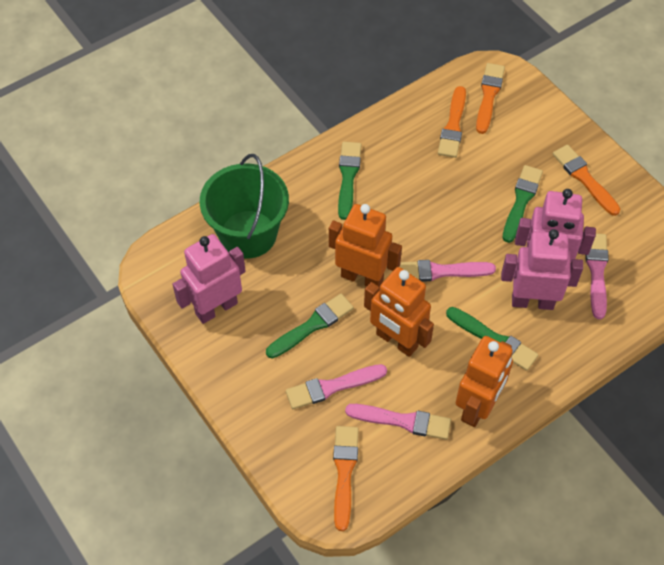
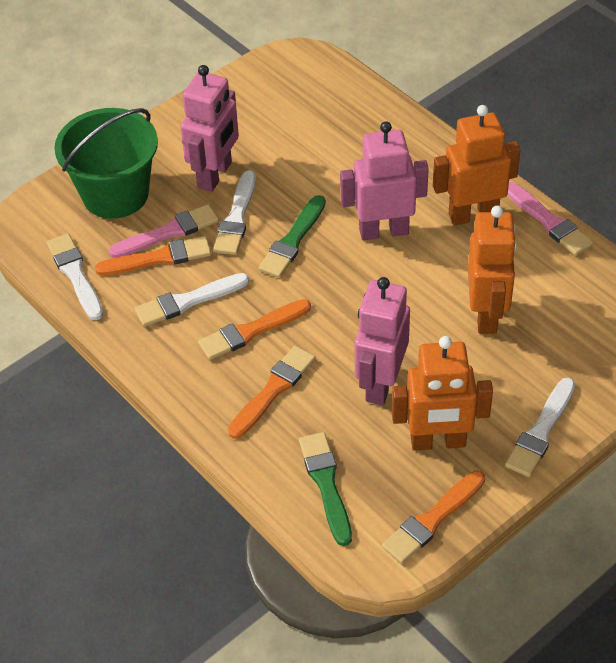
green brush: [266,294,354,359] [338,142,362,220] [446,307,538,371] [503,165,543,243] = 4 -> [259,195,326,278] [299,432,352,546] = 2
pink brush: [286,364,387,409] [345,404,451,440] [399,260,496,282] [585,234,609,319] = 4 -> [109,204,219,258] [507,182,593,256] = 2
white brush: none = 0 -> [47,234,103,320] [135,273,249,327] [213,170,256,255] [505,378,575,477] = 4

